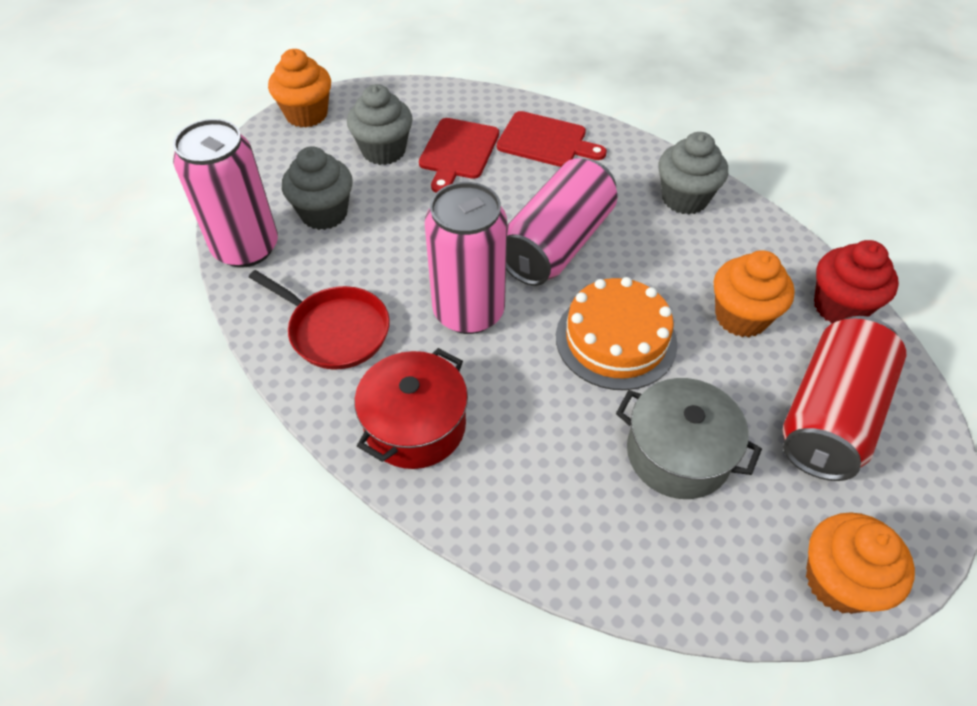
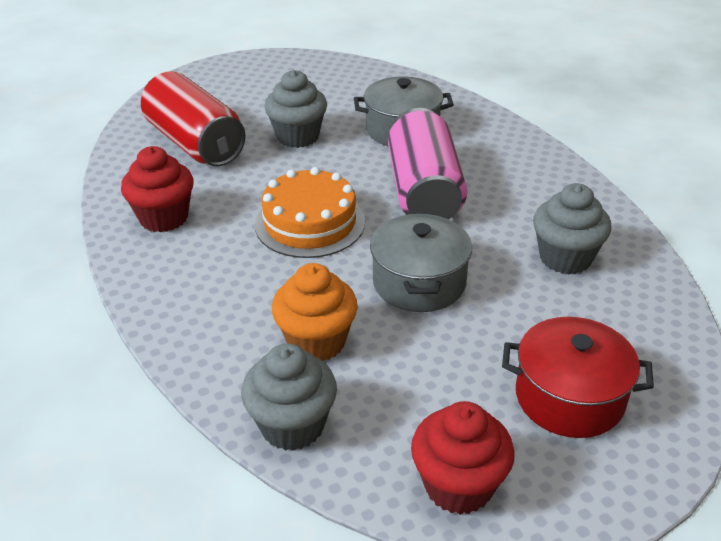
grey pot: [616,378,762,499] = 1 -> [354,77,454,146] [370,213,472,312] = 2
orange cupcake: [268,49,331,128] [714,250,794,337] [806,512,915,614] = 3 -> [272,263,358,361] = 1
pink can: [173,119,278,268] [425,182,507,334] [506,159,617,286] = 3 -> [388,108,467,219] = 1
red cupcake: [814,240,899,324] = 1 -> [121,146,194,232] [411,401,515,515] = 2
red cutting board: [419,118,499,192] [497,111,607,167] = 2 -> none = 0
red pan: [249,270,390,369] = 1 -> none = 0

